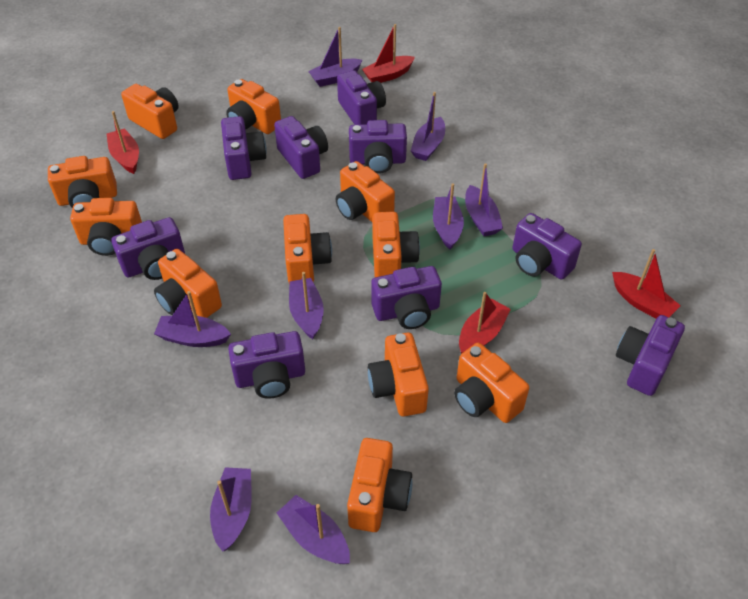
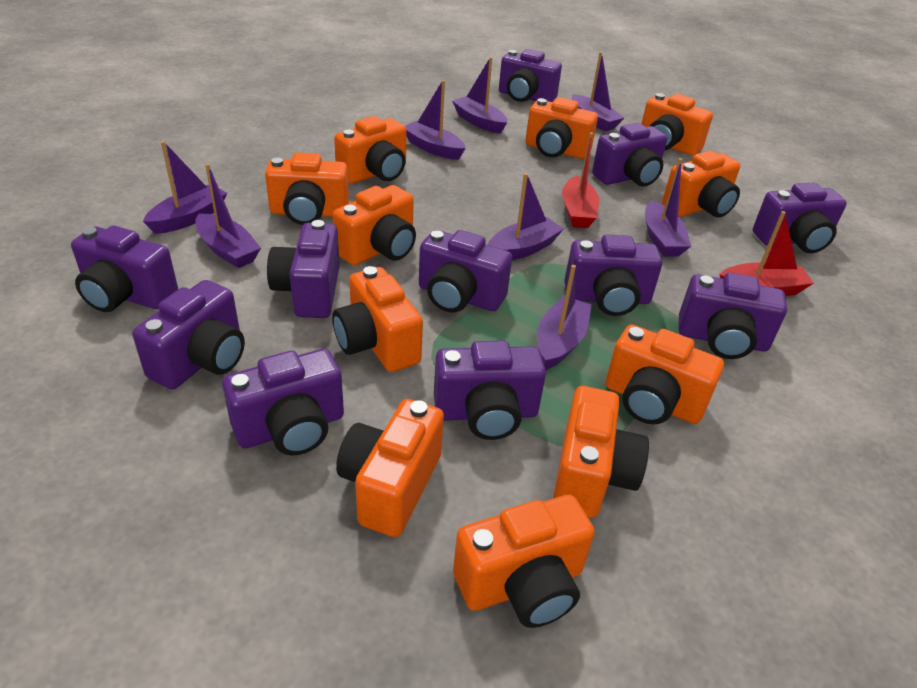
purple camera: [111,217,185,280] [221,116,267,180] [228,331,305,399] [274,116,328,179] [337,70,386,125] [349,120,407,174] [371,266,442,329] [512,213,582,279] [616,315,685,396] = 9 -> [71,226,178,312] [132,280,245,389] [222,349,344,456] [267,220,340,318] [419,230,512,313] [434,341,546,440] [499,49,562,102] [564,235,662,316] [592,123,667,187] [679,273,787,359] [753,183,847,253] = 11
red boat: [107,111,139,174] [362,24,415,83] [459,292,511,353] [612,249,681,318] = 4 -> [562,132,599,228] [719,211,814,296] = 2

